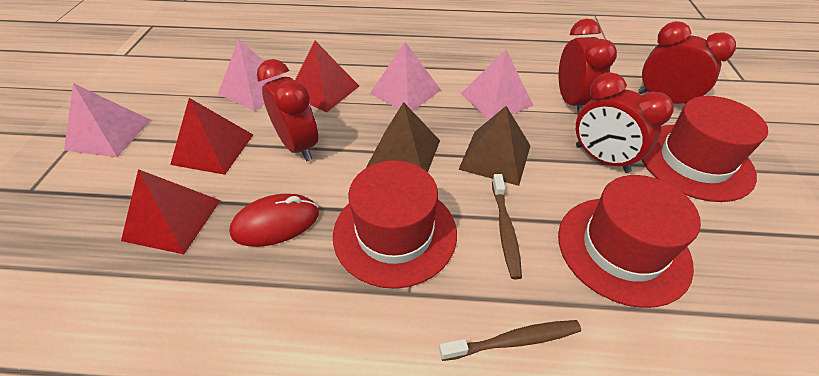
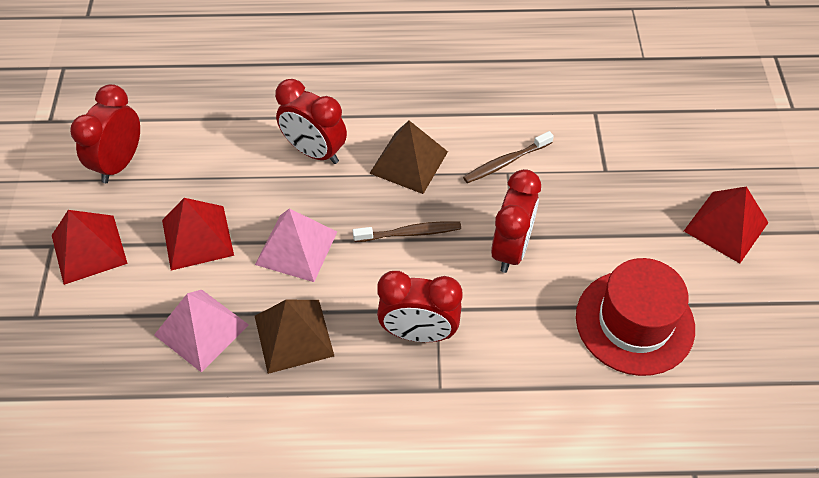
pink pyramid: [64,83,150,157] [218,39,282,111] [370,42,441,111] [461,49,534,120] = 4 -> [154,290,249,373] [255,208,337,282] = 2
red hat: [333,160,457,289] [558,175,701,308] [642,96,768,202] = 3 -> [576,258,695,376] = 1
red mouse: [229,194,319,247] = 1 -> none = 0

